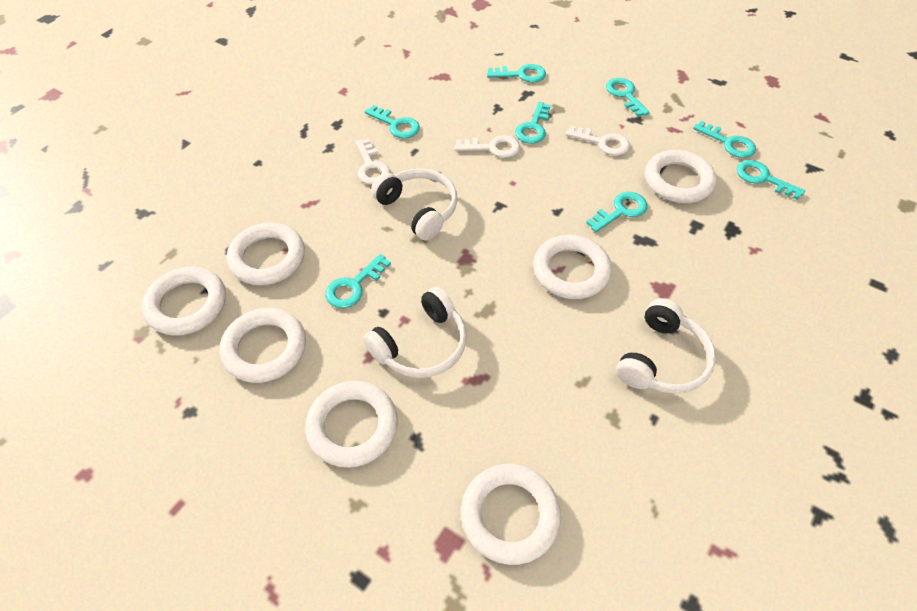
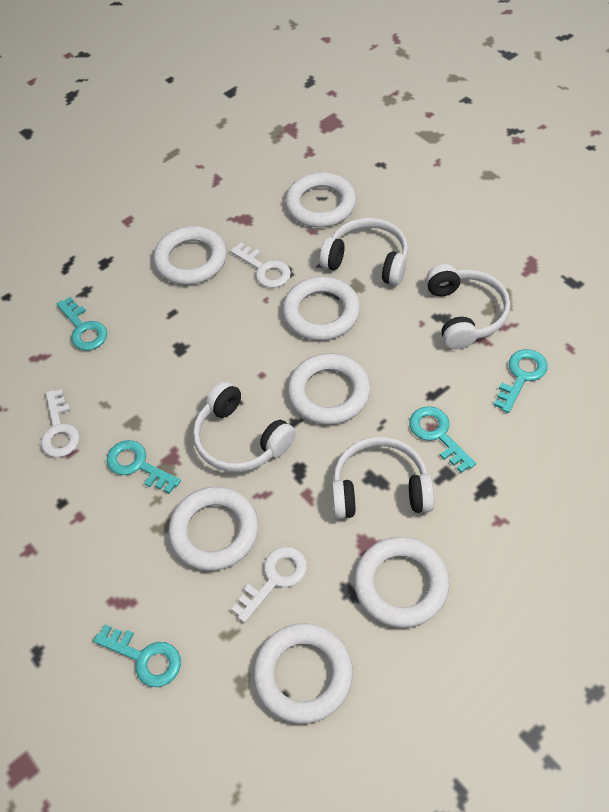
turquoise key: [325,254,391,308] [365,105,420,139] [487,64,546,83] [515,102,551,144] [586,192,648,232] [606,78,650,117] [693,121,756,158] [736,160,805,200] = 8 -> [57,297,107,351] [94,625,181,687] [107,440,181,494] [409,406,476,473] [494,349,548,413] = 5
white headphones: [363,287,467,378] [371,168,458,240] [616,298,716,394] = 3 -> [193,381,296,472] [320,218,408,286] [332,437,434,519] [426,264,510,349] = 4

